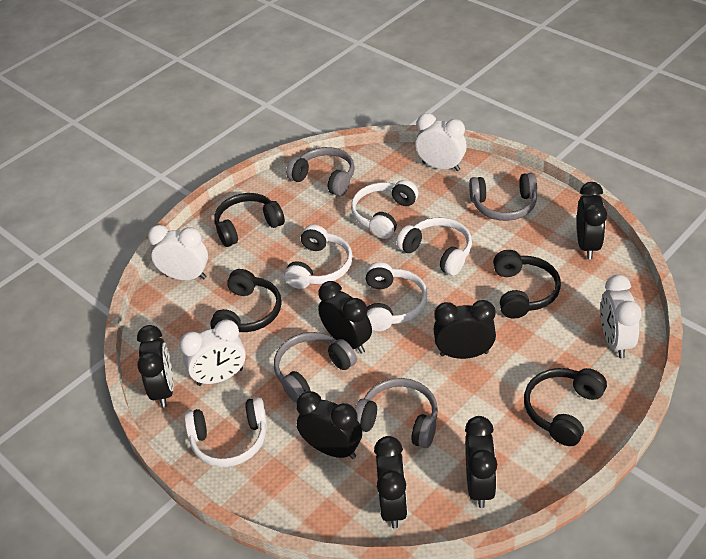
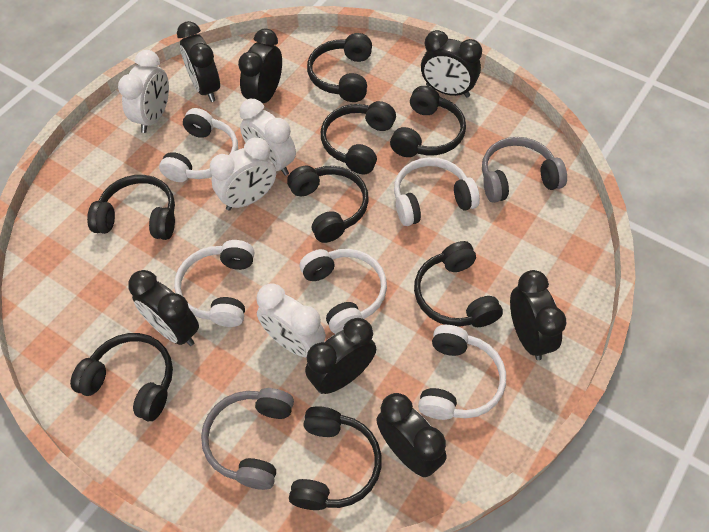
black headphones: [210,269,282,332] [214,193,285,247] [493,250,561,318] [524,368,607,446] = 4 -> [70,333,173,421] [87,175,175,240] [287,165,369,243] [289,407,382,510] [307,33,372,102] [321,101,396,174] [390,86,466,157] [414,241,503,327] = 8
grey headphones: [274,332,357,403] [286,147,355,196] [355,378,438,448] [469,173,537,221] = 4 -> [201,388,294,490] [482,137,567,203] = 2

